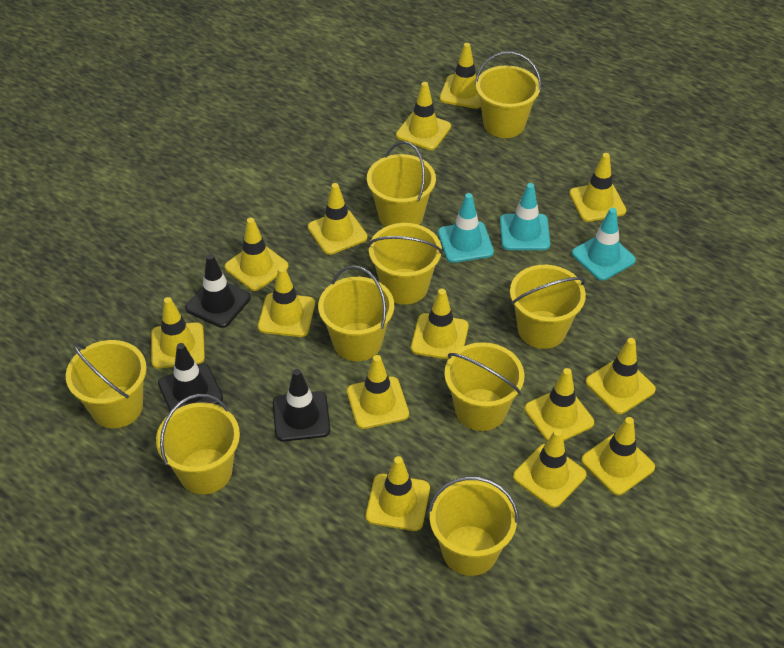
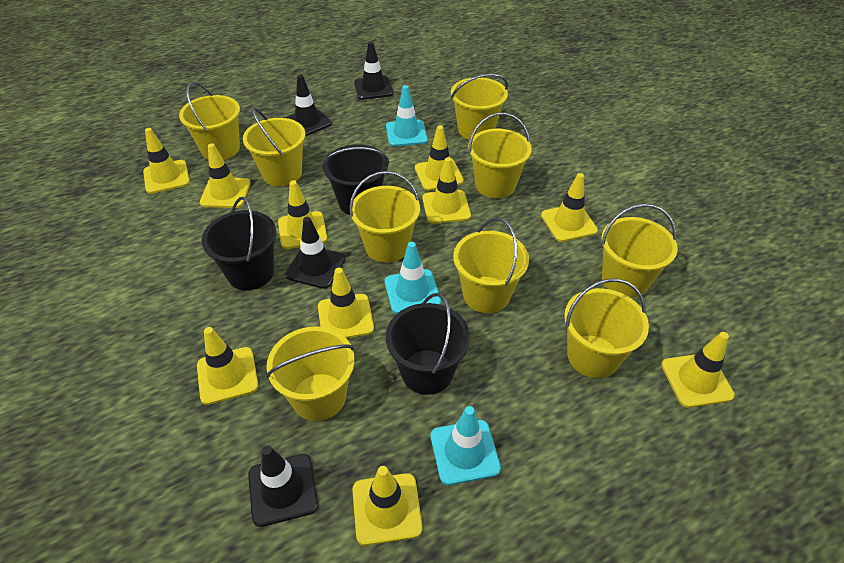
black bucket: none = 0 -> [202,197,276,290] [322,144,389,215] [386,293,470,395] = 3
black traffic cone: [158,343,223,411] [185,254,251,328] [273,369,330,441] = 3 -> [248,446,318,527] [285,75,332,136] [285,217,345,289] [354,42,393,100] = 4
yellow traffic cone: [151,297,205,369] [225,218,289,291] [258,266,315,337] [308,183,367,255] [347,355,409,429] [366,456,430,531] [396,82,451,150] [411,289,469,360] [439,43,481,109] [513,429,586,508] [524,368,594,441] [569,153,626,222] [581,417,655,495] [586,338,656,414] = 14 -> [143,128,190,194] [197,327,259,405] [200,143,251,208] [278,180,327,249] [318,268,374,339] [352,466,423,546] [415,125,464,191] [422,157,471,224] [541,173,598,242] [661,332,735,408] = 10

